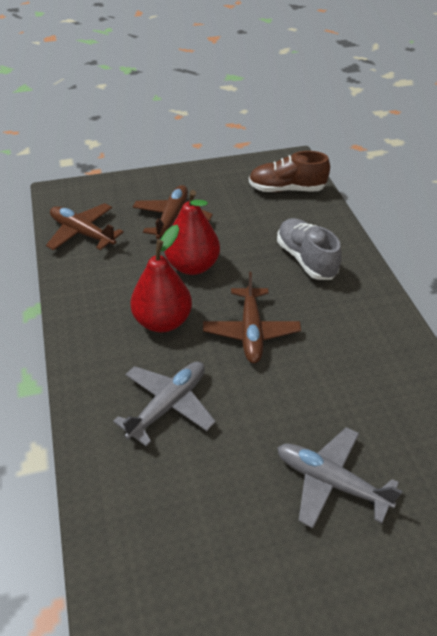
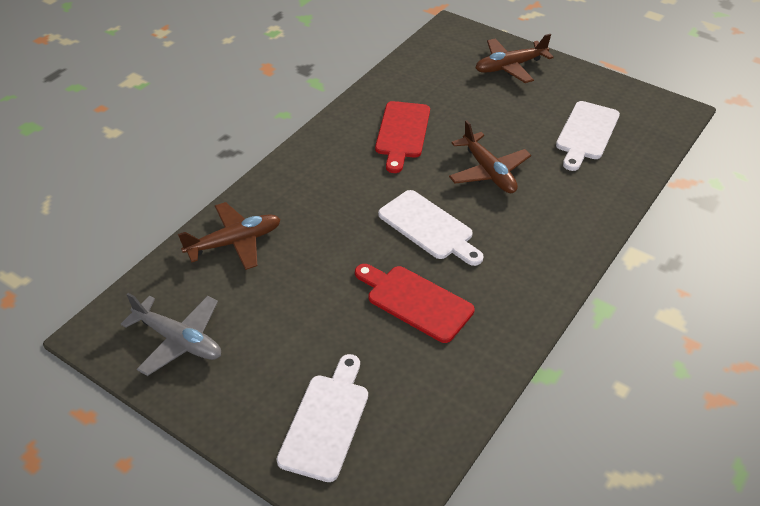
brown shoe: [249,151,330,192] = 1 -> none = 0
grey plane: [113,362,216,447] [277,427,402,528] = 2 -> [121,293,221,376] = 1
grey shoe: [277,218,341,280] = 1 -> none = 0
red cutting board: none = 0 -> [355,264,475,343] [375,101,430,173] = 2
red pear: [130,225,192,333] [164,190,220,275] = 2 -> none = 0
white cutting board: none = 0 -> [276,354,368,482] [378,190,484,266] [556,101,620,171] = 3

